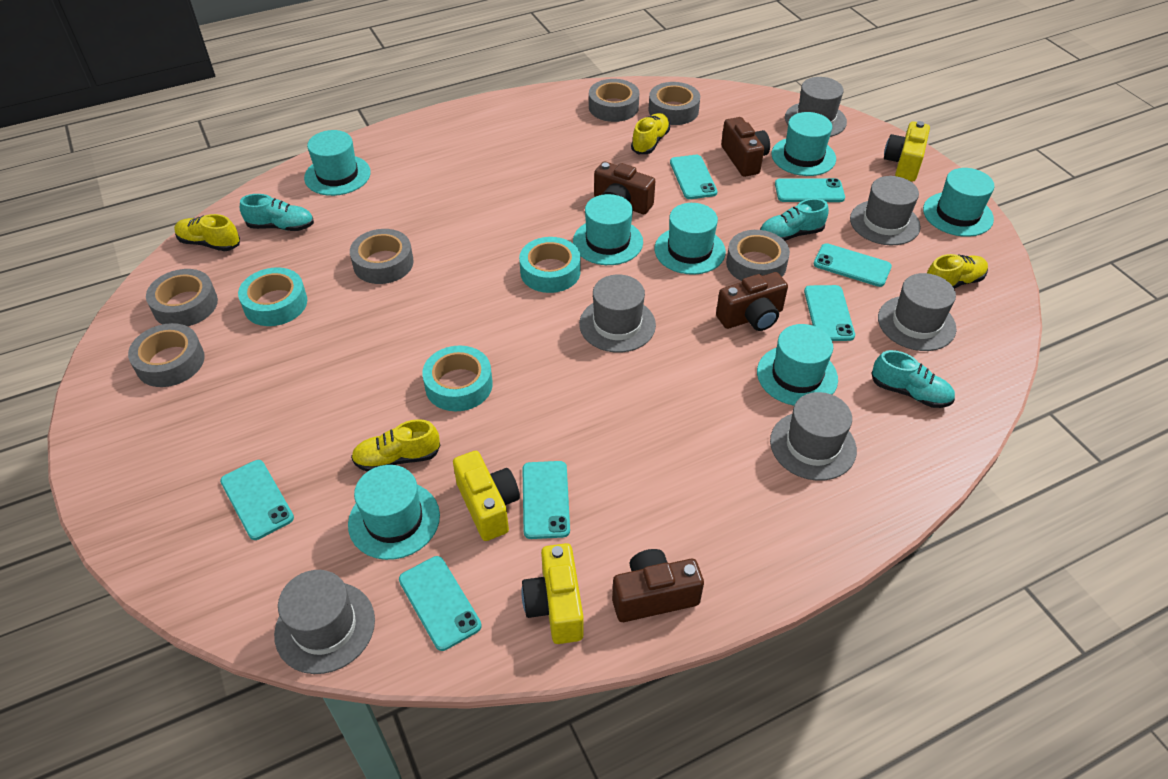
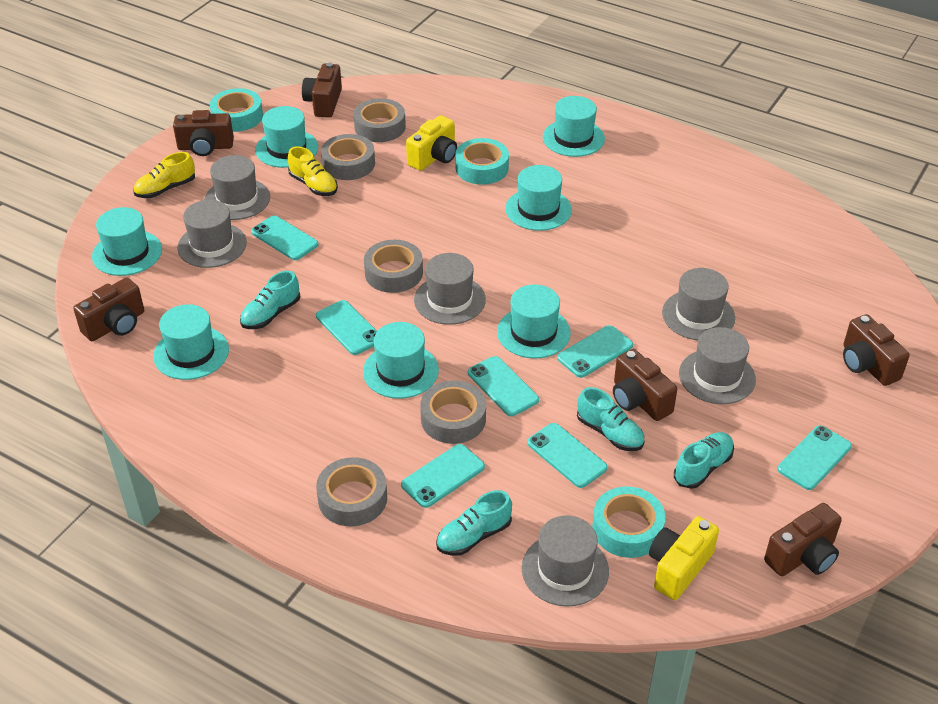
brown camera: [594,161,655,214] [612,549,704,622] [716,272,788,331] [721,117,770,177] = 4 -> [73,278,144,341] [173,110,234,156] [302,63,342,118] [613,349,677,421] [764,503,842,576] [843,314,910,386] = 6
grey tape: [128,323,205,387] [146,269,218,326] [350,229,414,284] [589,79,639,122] [649,82,700,125] [726,230,790,281] = 6 -> [316,457,387,526] [321,134,375,180] [353,98,406,142] [364,240,423,293] [420,381,486,444] = 5
turquoise shoe: [240,194,314,231] [760,198,829,241] [871,350,955,408] = 3 -> [240,271,300,329] [436,490,512,556] [577,387,644,451] [674,432,734,489] = 4
yellow camera: [453,451,520,541] [521,543,584,644] [884,121,930,182] = 3 -> [406,115,457,171] [649,516,719,600] = 2
yellow shoe: [174,214,240,251] [351,419,440,472] [631,113,670,154] [927,254,988,289] = 4 -> [134,152,195,198] [288,146,338,196] = 2

